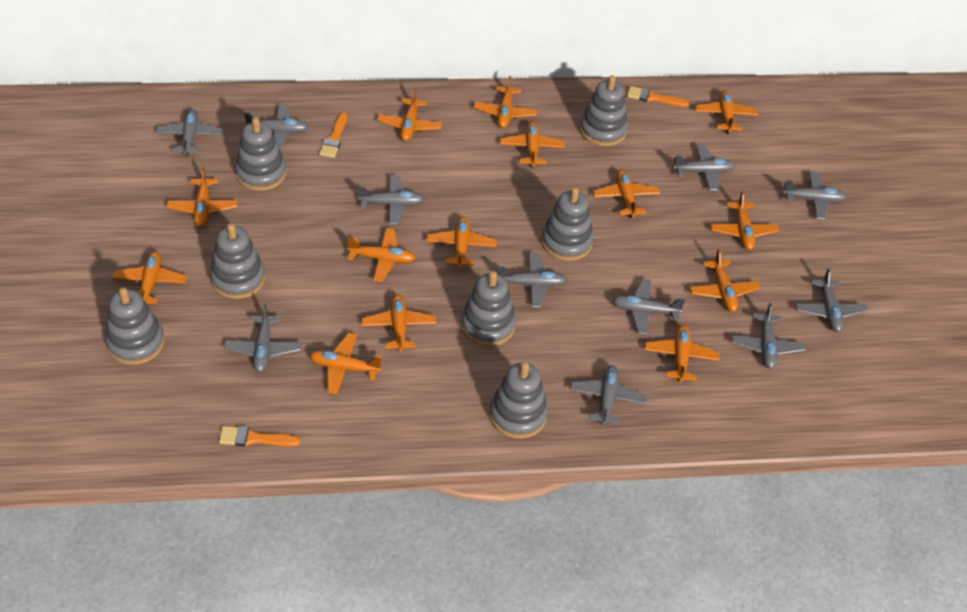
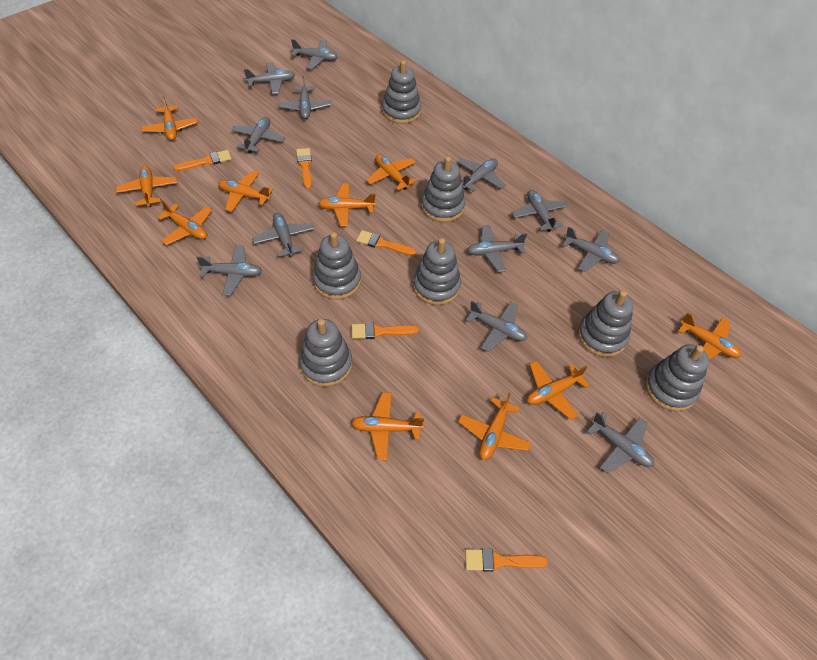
grey plane: [156,109,223,156] [224,304,302,373] [244,104,309,149] [358,175,424,225] [499,253,567,308] [570,365,647,426] [613,278,685,335] [673,144,736,191] [731,303,806,369] [783,171,847,220] [795,268,868,332] = 11 -> [197,245,262,296] [232,117,285,154] [244,62,295,94] [252,213,314,257] [278,76,331,119] [291,39,338,69] [457,158,506,192] [466,301,527,352] [467,225,527,272] [512,190,568,232] [562,227,620,272] [587,412,654,473] = 12
orange brush: [219,426,301,446] [319,113,347,158] [627,86,689,107] = 3 -> [174,150,232,171] [296,148,312,189] [352,323,419,339] [356,230,416,256] [465,549,548,572] = 5
orange plane: [112,251,187,304] [166,167,238,227] [309,333,382,394] [347,228,416,282] [362,294,436,352] [377,88,442,141] [426,216,497,268] [473,76,537,128] [500,121,565,167] [593,170,660,218] [645,325,720,382] [689,249,760,312] [695,90,758,134] [710,191,779,250] = 14 -> [116,166,177,207] [141,96,198,141] [157,200,212,245] [218,171,273,212] [318,183,376,227] [351,392,424,461] [366,155,417,190] [458,393,531,460] [527,361,589,420] [678,312,741,360] = 10

